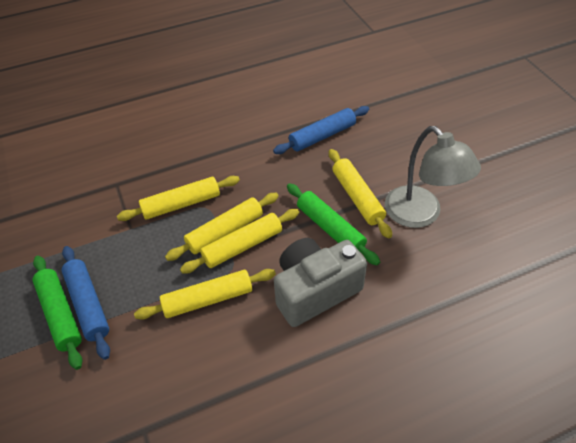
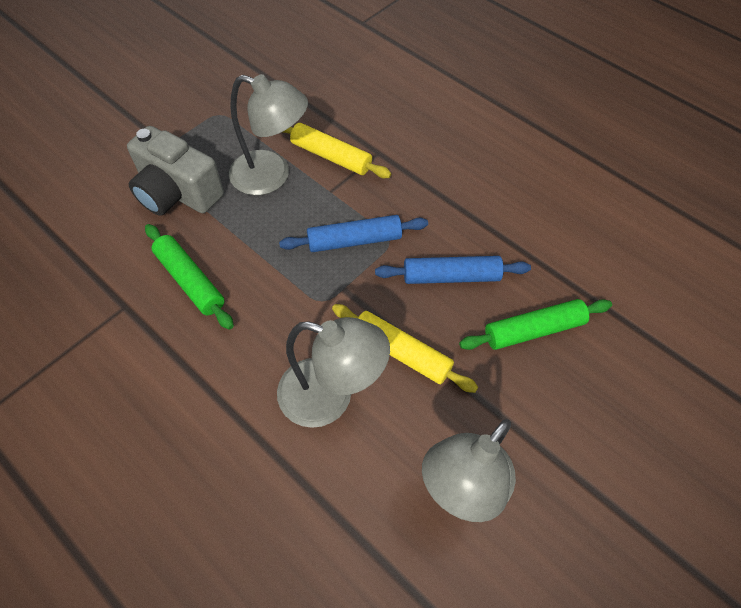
grey lamp: [385,126,481,228] = 1 -> [229,74,308,195] [277,317,390,428] [422,419,516,522] = 3
yellow rolling pin: [117,176,240,221] [134,269,276,320] [165,193,279,261] [180,209,299,274] [329,149,392,239] = 5 -> [283,123,391,178] [332,304,478,393] = 2

